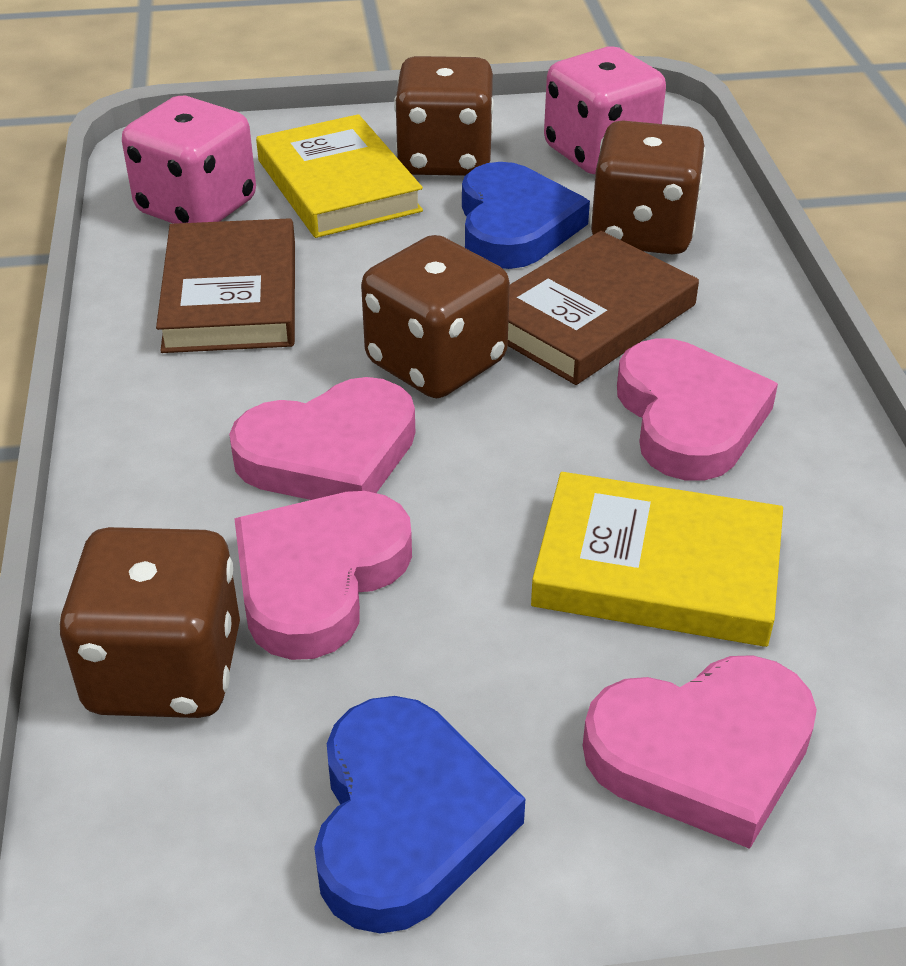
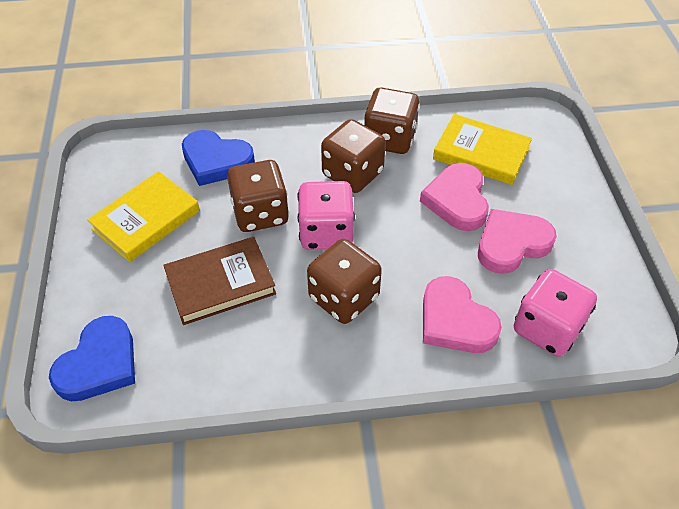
brown book: [156,218,295,353] [508,231,699,385] = 2 -> [163,237,276,325] = 1
pink heart: [229,377,415,500] [234,491,412,660] [583,655,817,849] [617,338,778,481] = 4 -> [420,163,489,231] [423,276,502,353] [478,209,557,274] = 3

